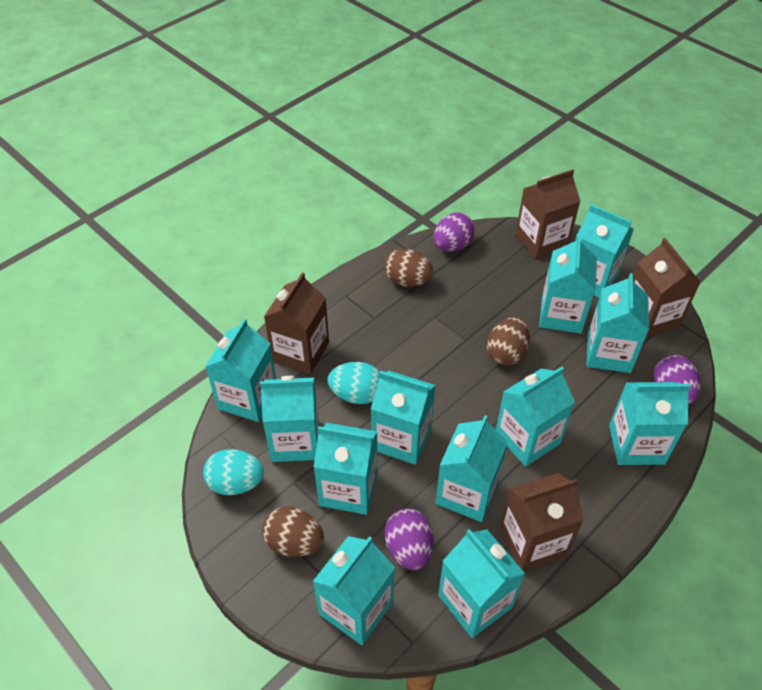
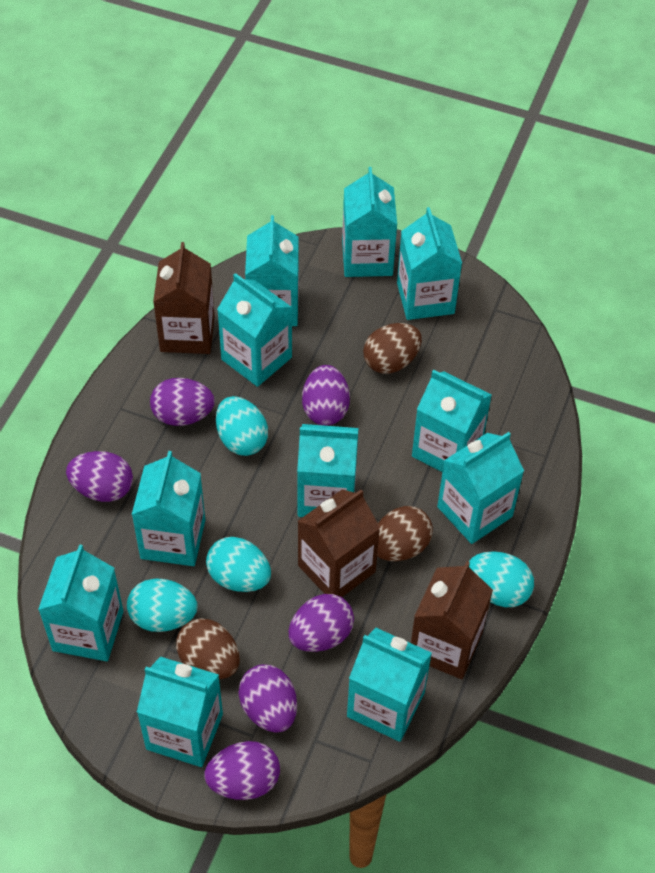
brown carton: [264,272,329,374] [500,473,584,571] [515,169,580,259] [633,238,700,337] = 4 -> [153,242,215,354] [298,489,380,597] [411,561,493,679] = 3
purple egg: [385,508,433,570] [434,212,475,252] [654,355,701,404] = 3 -> [66,451,133,502] [150,378,215,426] [204,741,280,800] [239,664,297,733] [288,594,354,652] [302,365,350,425] = 6
turquoise carton: [205,319,276,422] [260,376,319,462] [313,536,395,645] [314,423,377,515] [371,371,436,465] [436,415,508,522] [438,529,525,638] [496,367,575,467] [539,235,597,334] [575,204,634,298] [587,273,649,373] [609,382,691,465] = 12 -> [38,544,123,661] [132,451,205,566] [137,656,223,767] [217,273,292,387] [245,215,299,326] [297,424,358,517] [342,167,397,277] [347,628,432,742] [397,207,462,320] [412,370,492,472] [437,432,524,544] = 11
turquoise egg: [203,449,264,495] [328,362,379,404] = 2 -> [127,579,197,632] [206,537,271,592] [216,396,268,456] [469,551,534,607] = 4

